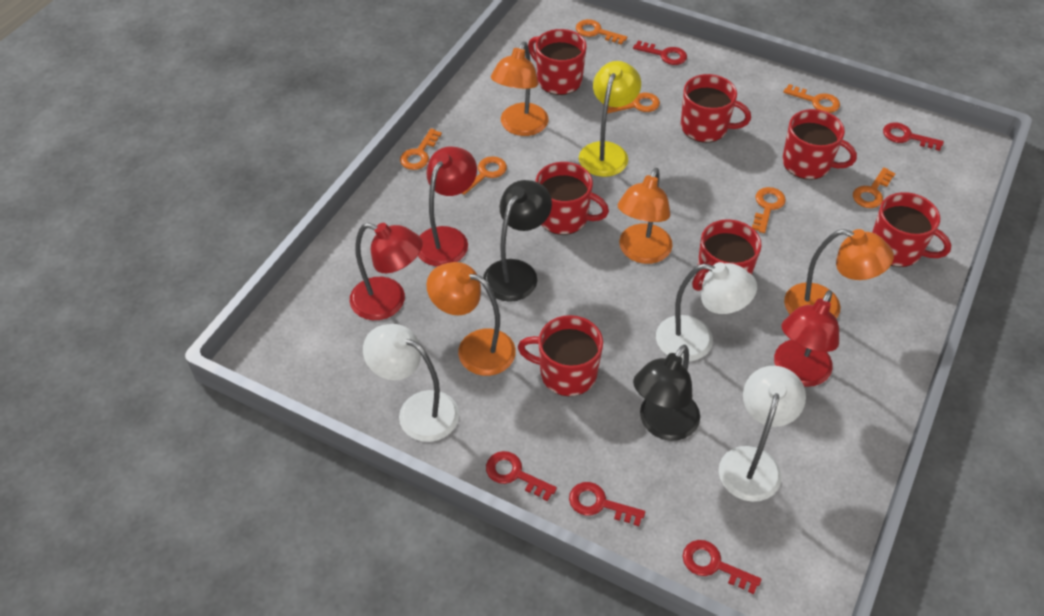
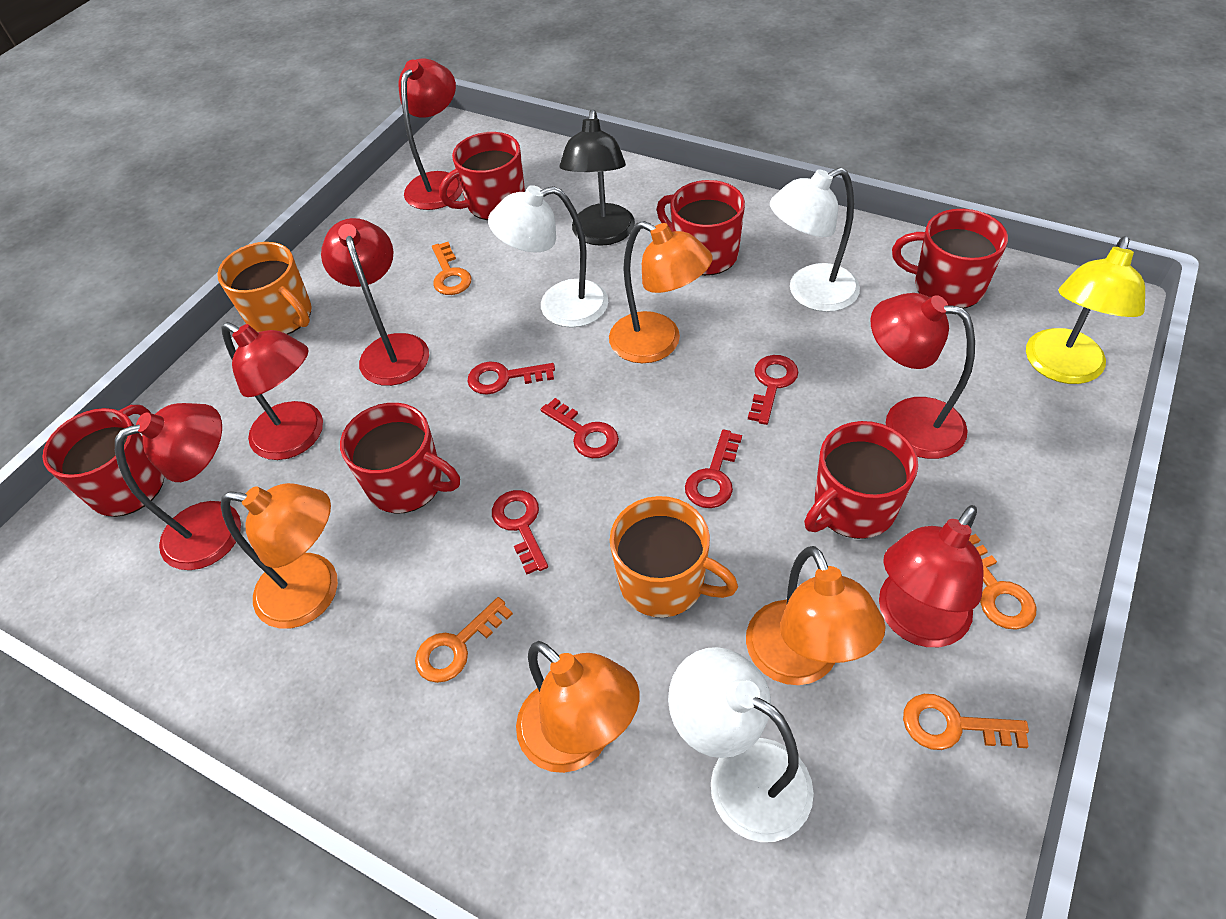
black lamp: [483,180,552,302] [633,345,700,441] = 2 -> [560,109,635,246] = 1
orange key: [400,128,442,170] [462,156,507,195] [576,19,627,45] [603,93,660,113] [752,187,786,233] [783,84,840,113] [853,167,896,208] = 7 -> [415,597,513,683] [432,242,471,295] [903,694,1029,750] [969,534,1037,630] = 4
orange mug: none = 0 -> [217,242,312,335] [610,496,738,618] = 2
red lamp: [350,223,423,320] [418,147,477,266] [774,290,839,387] = 3 -> [115,403,241,570] [221,322,323,460] [321,218,429,386] [399,58,462,210] [871,293,975,459] [879,505,984,647] = 6
red mug: [518,315,603,396] [528,29,587,95] [536,162,609,235] [681,74,751,143] [692,219,762,291] [782,109,857,180] [872,192,951,267] = 7 -> [42,405,164,517] [340,403,460,514] [439,132,525,220] [657,180,745,276] [804,421,918,539] [892,209,1008,309] = 6

